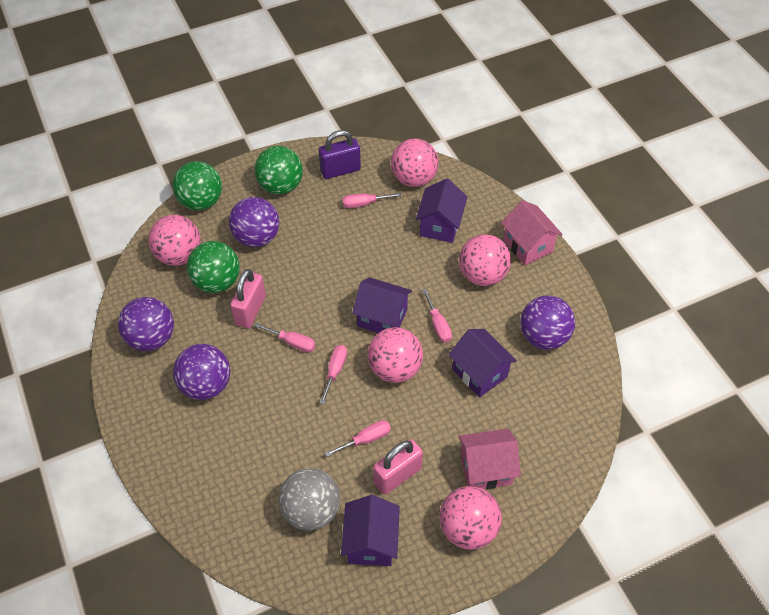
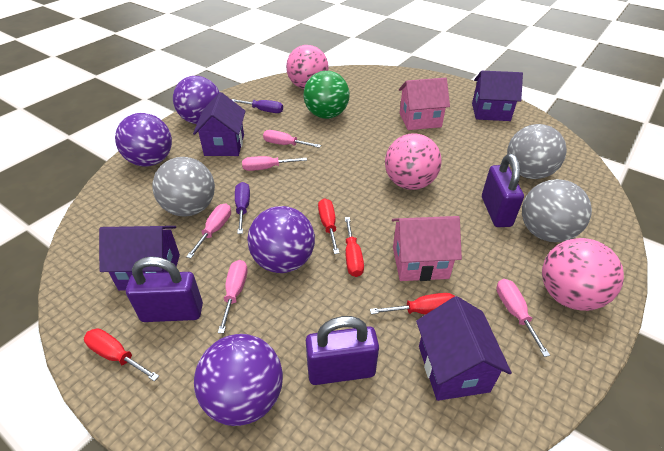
green ball: [172,161,222,210] [187,241,240,293] [254,146,303,194] = 3 -> [304,71,350,119] = 1
grey ball: [279,468,340,531] = 1 -> [152,157,215,216] [507,124,567,179] [522,179,592,242] = 3
pink ball: [149,215,201,266] [368,327,423,383] [391,138,439,187] [439,486,502,550] [459,234,511,286] = 5 -> [286,45,329,89] [385,133,442,190] [542,238,624,311] = 3
pink padlock: [230,269,266,328] [373,439,423,495] = 2 -> none = 0
purple padlock: [319,130,361,179] = 1 -> [126,256,203,322] [306,316,379,385] [482,154,524,227] = 3
purple screwdriver: none = 0 -> [232,99,283,113] [235,182,250,234] = 2
red screwdriver: none = 0 -> [84,328,159,381] [318,198,339,254] [345,217,364,277] [370,293,456,315] = 4

